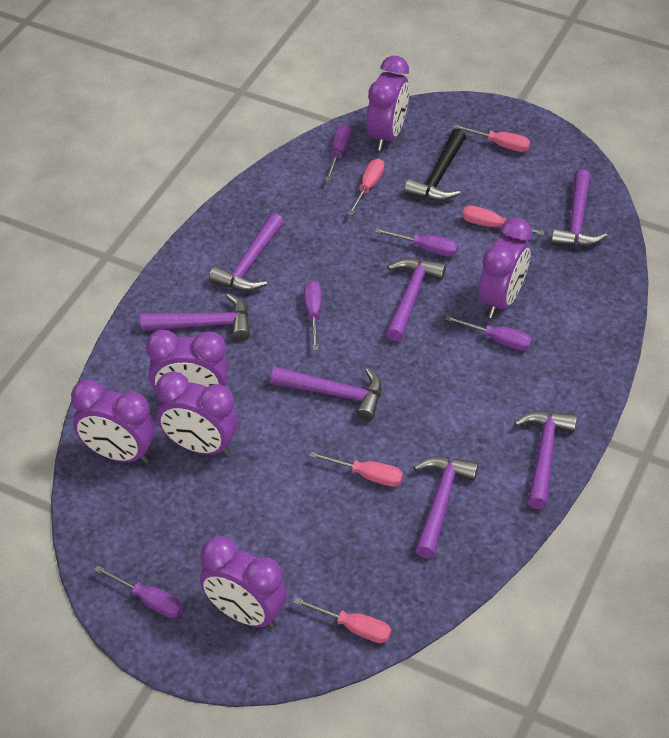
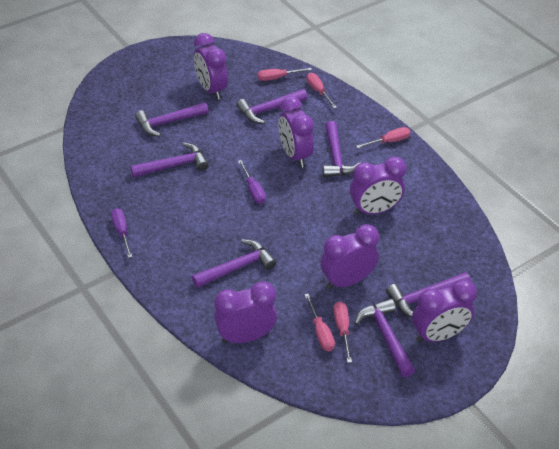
black hammer: [404,129,466,201] = 1 -> none = 0
purple screwdriver: [94,565,183,618] [304,281,321,350] [325,124,352,181] [375,228,458,256] [445,316,532,350] = 5 -> [111,208,132,258] [238,160,266,204] = 2

